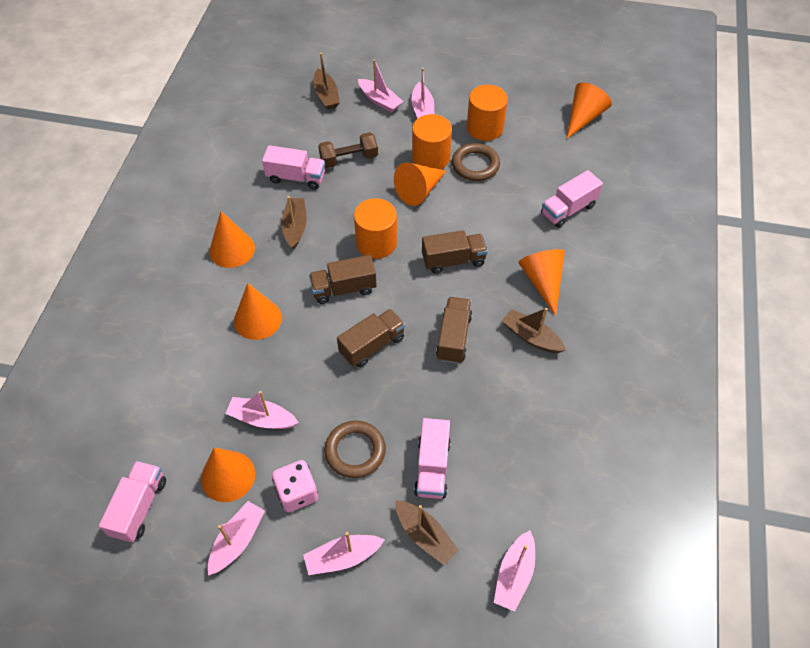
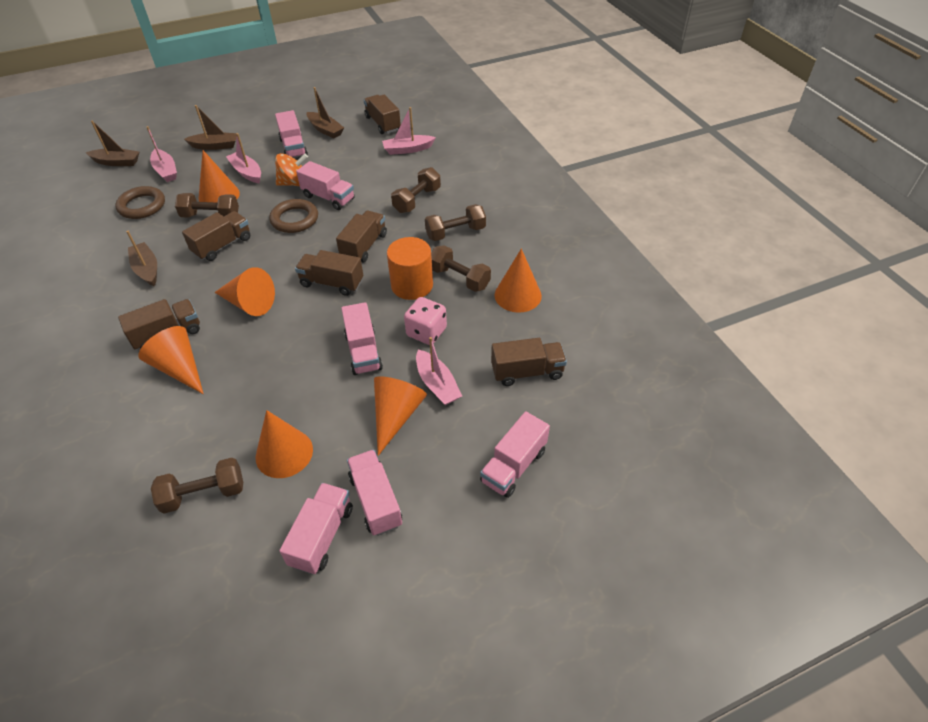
brown dumbbell: [318,132,378,168] = 1 -> [151,458,243,513] [175,193,239,218] [391,167,441,213] [425,204,486,241] [431,245,491,292] = 5
brown truck: [309,255,377,304] [337,309,405,368] [422,230,488,274] [436,297,472,364] = 4 -> [118,299,200,350] [182,211,251,261] [295,250,363,296] [336,210,387,263] [364,94,401,134] [491,338,567,386] = 6
orange cylinder: [354,198,397,259] [412,114,452,170] [467,85,508,141] = 3 -> [387,237,433,300] = 1
orange spinning top: none = 0 -> [275,153,308,186] = 1
pink boat: [208,501,265,575] [225,391,298,429] [303,532,384,575] [358,59,403,113] [412,68,434,118] [494,531,535,611] = 6 -> [147,126,177,182] [226,133,261,184] [382,107,436,155] [416,337,462,405] = 4
pink truck: [99,461,166,543] [262,145,325,189] [414,418,451,499] [541,170,603,228] = 4 -> [275,110,308,158] [279,483,353,575] [296,161,355,210] [341,302,383,375] [347,450,402,536] [480,411,550,498] = 6

